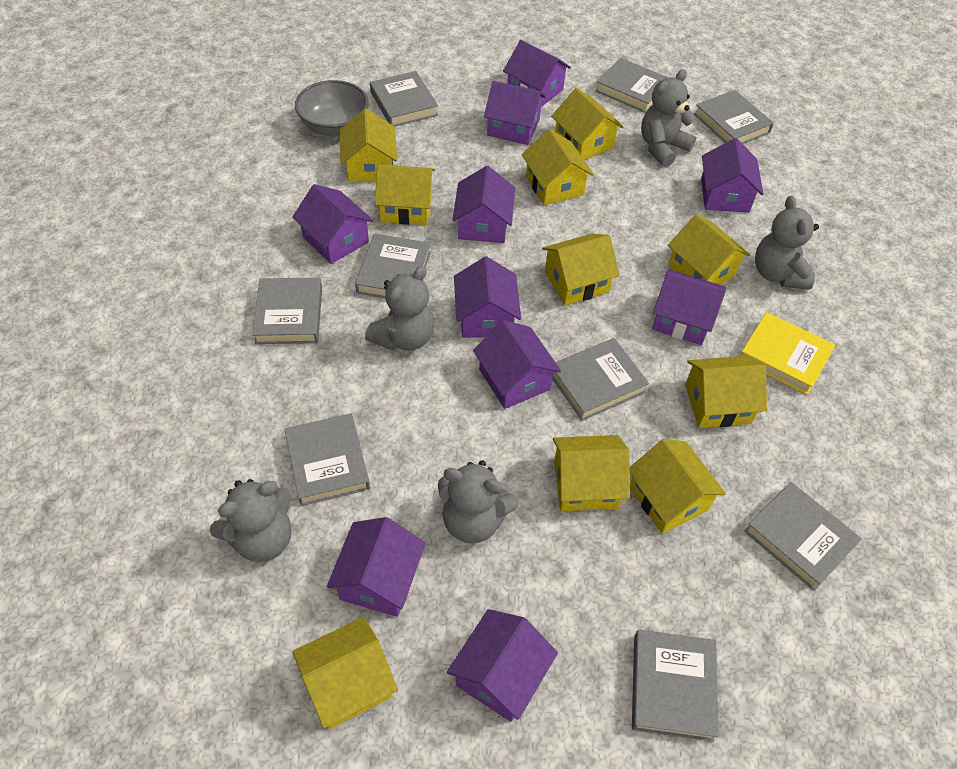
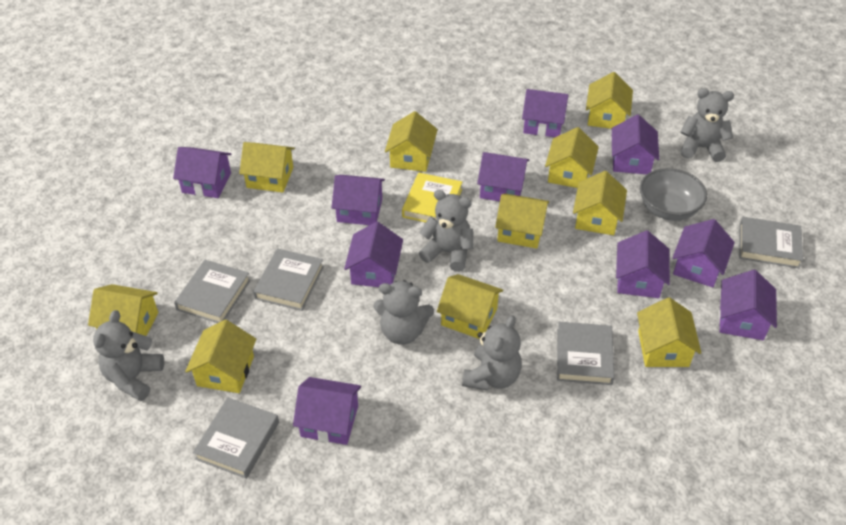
grey book: [252,278,322,344] [284,413,370,506] [355,233,431,298] [370,71,438,127] [552,338,649,421] [595,58,669,113] [632,630,719,742] [694,90,774,144] [744,482,862,591] = 9 -> [174,260,251,323] [193,397,279,479] [253,248,324,311] [557,322,615,385] [739,217,803,268] = 5

